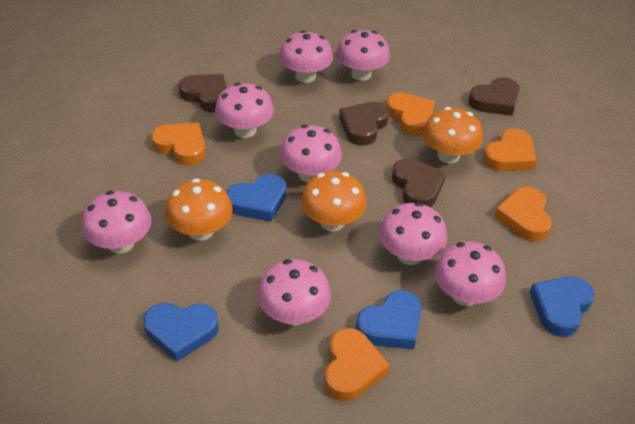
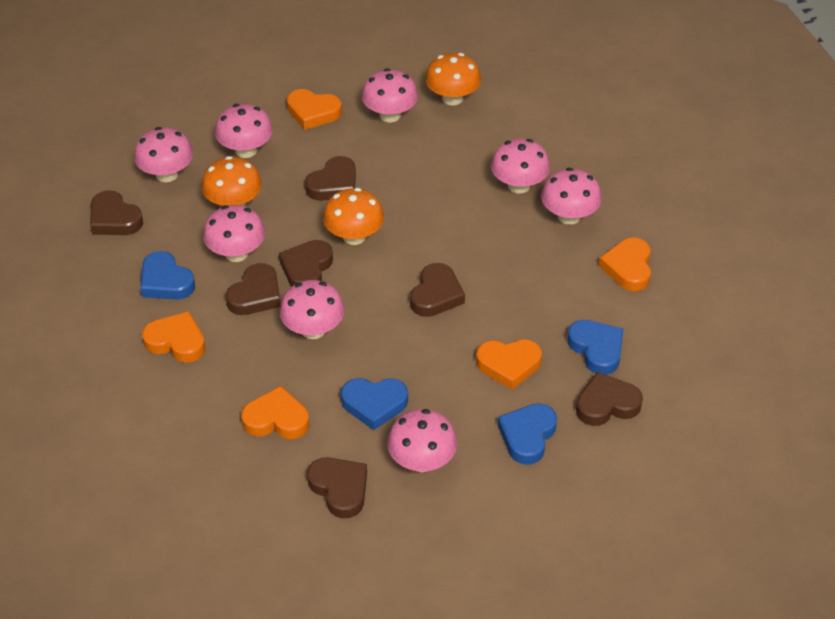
brown heart: [178,74,227,112] [339,102,389,146] [392,158,446,207] [468,77,520,116] = 4 -> [90,190,143,235] [226,263,281,315] [279,240,333,287] [305,156,356,201] [307,457,367,518] [410,263,465,317] [576,372,643,426] = 7

